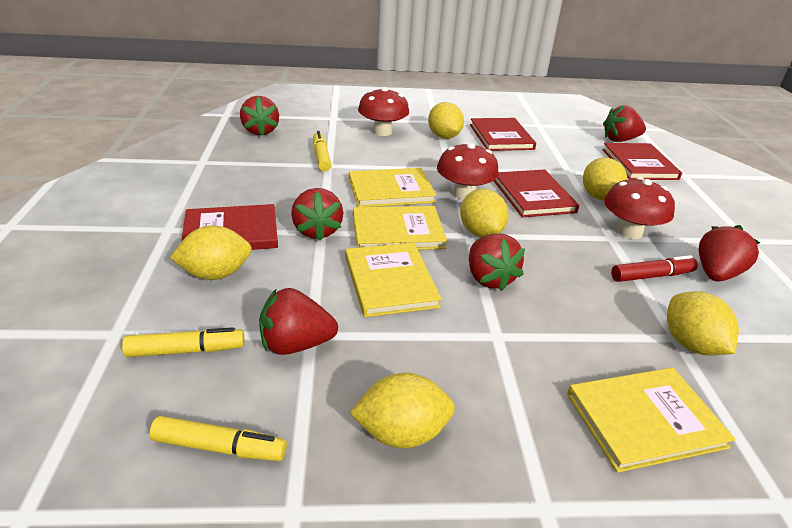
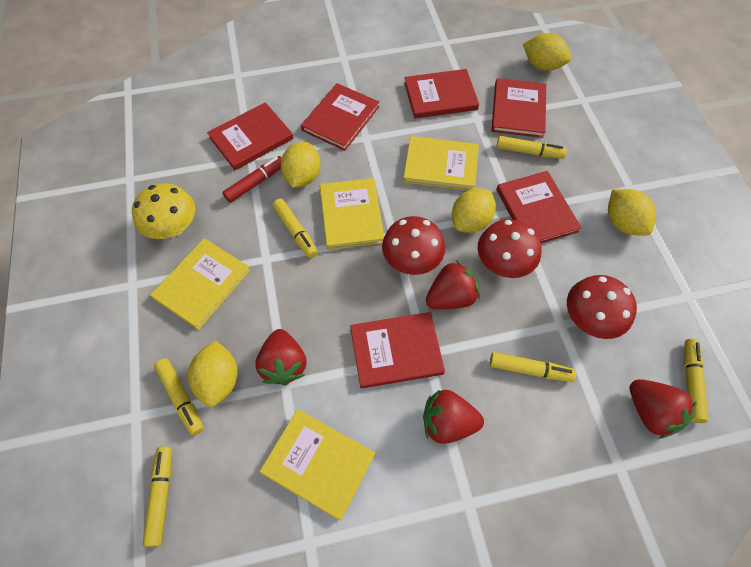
red book: [181,204,278,250] [470,118,536,151] [494,169,579,217] [602,143,682,180] = 4 -> [207,102,294,170] [301,83,379,151] [350,312,445,388] [404,69,479,119] [492,78,546,138] [496,171,582,243] = 6
red strawberry: [240,96,279,136] [259,288,338,355] [291,188,343,241] [469,234,525,291] [603,105,646,142] [698,225,760,282] = 6 -> [255,329,306,386] [423,390,484,444] [426,260,480,309] [630,379,697,439] = 4
yellow lemon: [170,225,252,280] [350,373,455,448] [428,102,464,139] [460,189,509,237] [583,157,627,200] [667,291,739,355] = 6 -> [188,340,238,407] [281,142,320,188] [452,188,496,233] [523,33,571,71] [608,189,656,236] = 5
yellow marker: [122,327,244,357] [150,416,287,461] [313,131,331,171] = 3 -> [142,446,172,547] [154,358,204,436] [272,198,318,258] [490,352,576,382] [497,136,567,159] [684,339,708,423] = 6
yellow mushroom: none = 0 -> [132,183,195,239] = 1

